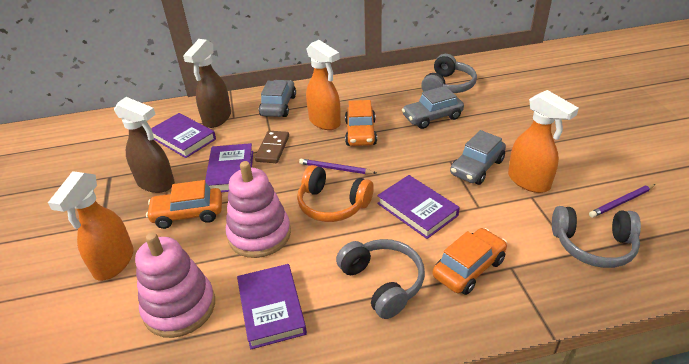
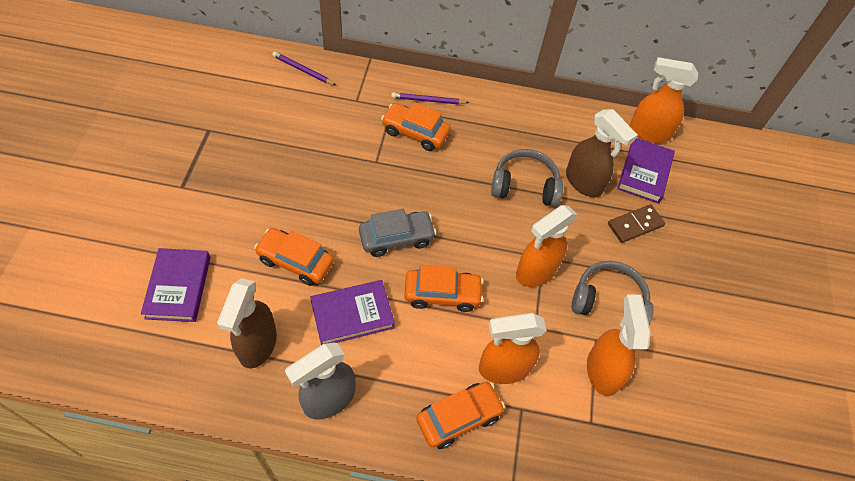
grey car: [259,80,296,117] [402,86,464,129] [450,130,506,185] = 3 -> [359,209,437,257] = 1
grey headphones: [336,239,425,319] [421,54,477,93] [552,206,641,268] = 3 -> [491,149,563,207] [571,261,654,325] = 2
grey spray bottle: none = 0 -> [285,343,355,419] = 1
orange car: [146,180,222,229] [345,100,377,146] [433,228,507,295] = 3 -> [254,228,334,286] [381,102,451,151] [404,265,483,312] [416,382,505,449] = 4
orange headphones: [297,165,374,222] = 1 -> none = 0
orange spray bottle: [48,171,134,281] [306,40,341,130] [508,90,579,193] = 3 -> [479,313,547,384] [516,205,578,287] [587,294,651,396] [629,57,698,143] = 4
pink stacking toy: [135,233,215,338] [226,161,291,258] = 2 -> none = 0
purple book: [151,113,216,158] [205,143,253,192] [237,264,307,349] [377,175,460,239] = 4 -> [141,248,210,322] [310,280,395,345] [617,138,675,204] = 3

